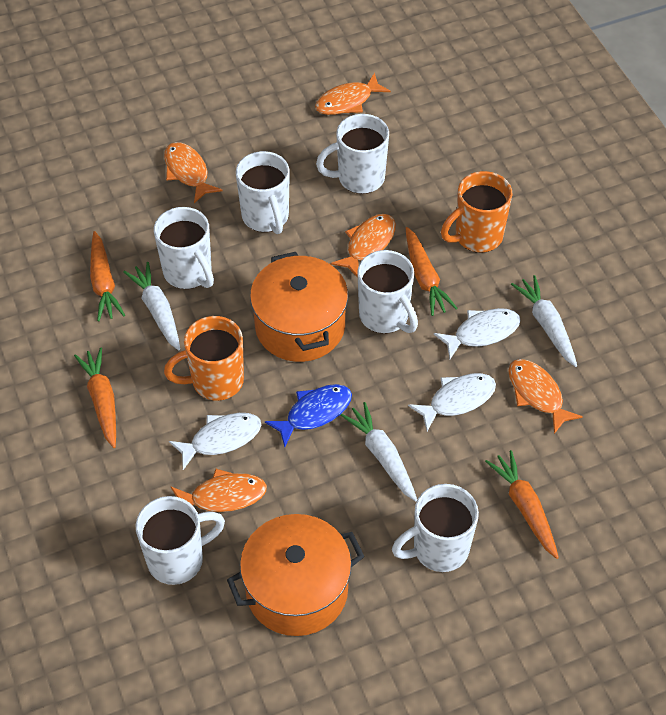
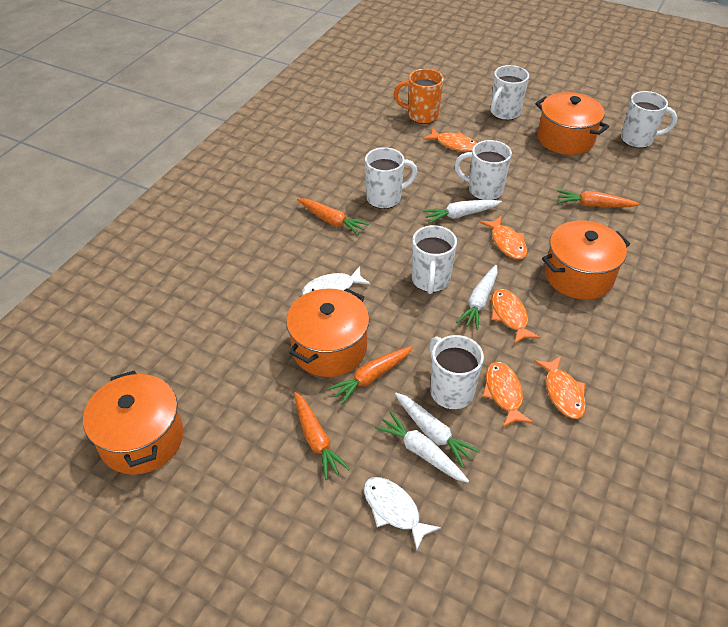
blue fish: [265,384,352,447] = 1 -> none = 0
orange mug: [164,316,244,401] [441,171,513,253] = 2 -> [394,69,444,124] = 1
orange pot: [227,514,364,636] [250,252,348,362] = 2 -> [83,371,183,475] [286,288,369,377] [535,92,609,155] [542,220,630,300] = 4
white carrot: [123,262,180,350] [341,402,417,502] [511,275,577,367] = 3 -> [375,411,469,483] [395,393,480,468] [423,200,502,224] [456,265,498,330] = 4
white fish: [169,413,261,470] [408,373,496,431] [434,308,521,359] = 3 -> [302,266,370,295] [364,477,441,551] = 2

